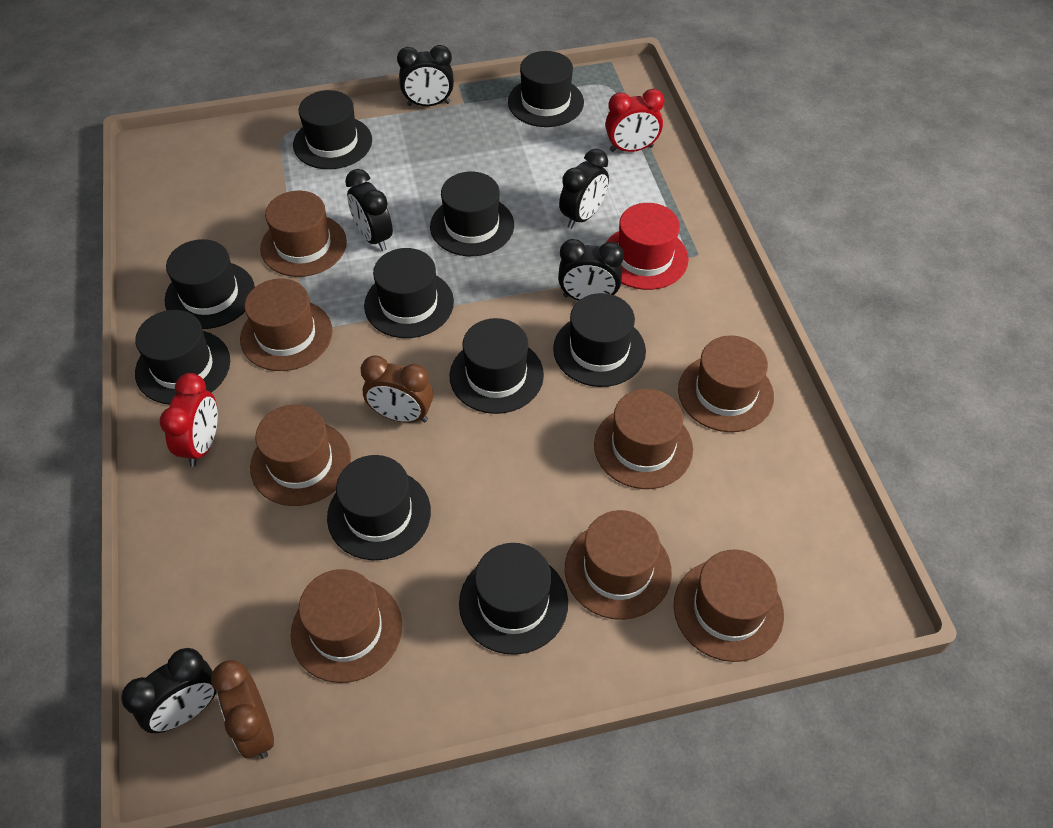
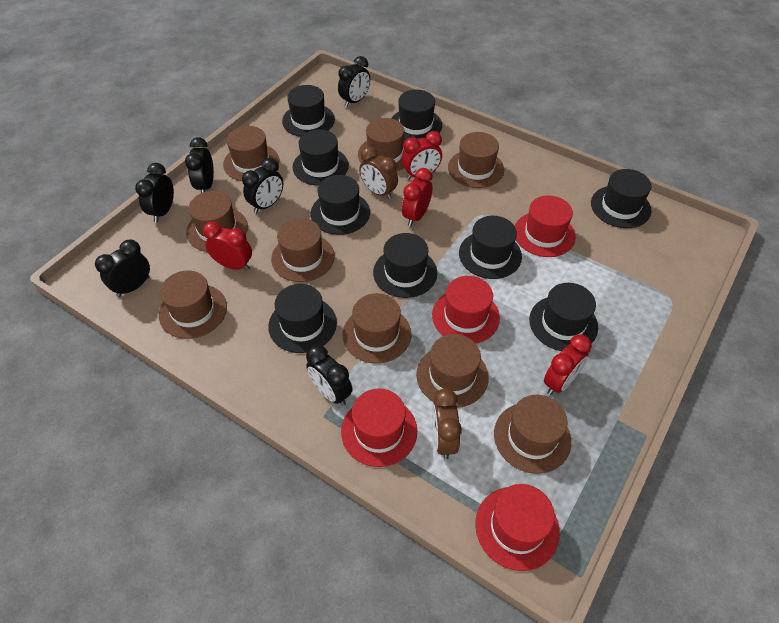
black clock: [121,648,217,733] [345,169,393,251] [397,45,454,106] [558,239,624,301] [559,149,609,229] = 5 -> [95,240,150,297] [135,163,174,222] [185,137,214,193] [242,158,283,213] [306,345,353,406] [338,56,370,107] = 6
black hat: [135,310,230,405] [165,239,255,329] [293,90,372,169] [327,455,431,560] [364,248,454,338] [430,172,514,256] [450,318,544,414] [459,543,568,655] [508,51,584,127] [553,293,646,387] = 10 -> [268,284,337,353] [282,85,335,137] [293,129,349,186] [310,175,370,235] [373,233,437,298] [391,90,442,141] [459,216,522,279] [529,283,598,351] [591,169,652,228] = 9
brown hat: [240,279,333,371] [250,404,351,506] [260,191,347,277] [291,569,402,683] [565,510,672,620] [594,389,693,489] [674,549,784,662] [678,336,774,432] = 8 -> [159,271,227,339] [186,191,248,252] [223,126,279,181] [271,218,335,282] [343,293,411,364] [358,118,405,171] [416,334,489,408] [448,132,504,188] [494,395,571,474] = 9
red clock: [160,373,218,467] [605,89,664,152] = 2 -> [203,222,252,271] [402,131,442,180] [402,168,433,226] [544,335,592,395] = 4
red hat: [606,203,689,290] = 1 -> [341,388,417,467] [432,276,500,344] [475,484,560,571] [515,195,576,257] = 4

